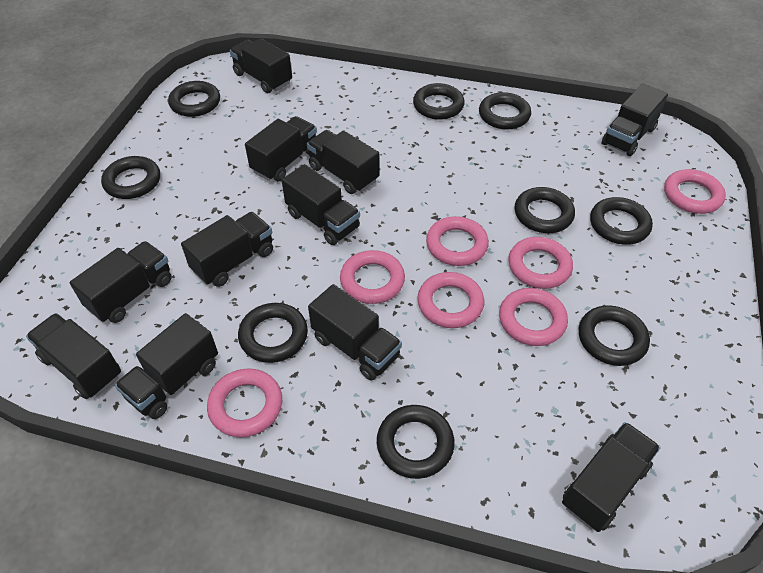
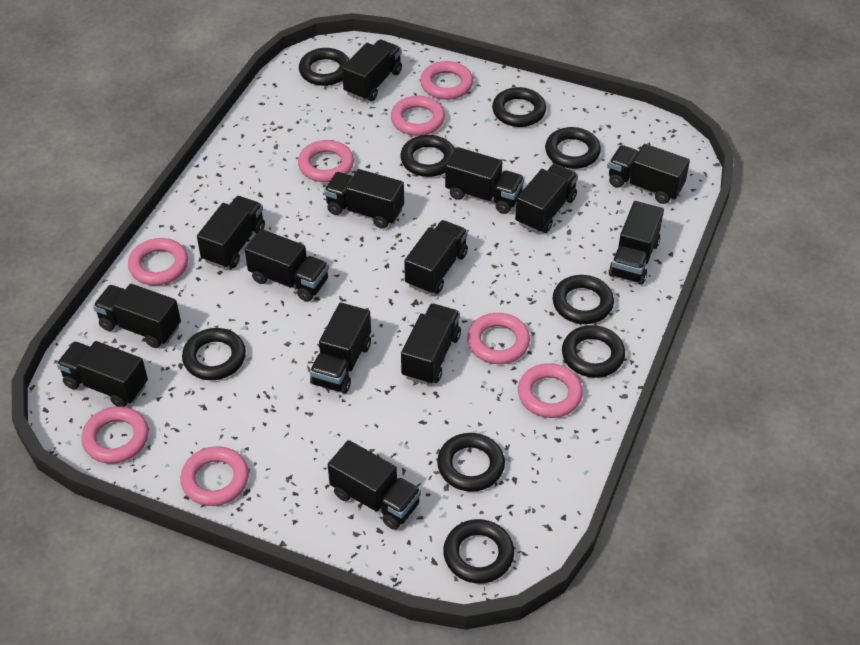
black truck: [26,313,121,399] [70,241,172,323] [115,313,218,419] [181,212,273,287] [230,38,292,93] [245,116,317,182] [282,164,360,245] [307,130,379,194] [308,284,402,381] [562,422,661,532] [602,84,668,156] = 11 -> [57,341,148,407] [93,284,181,348] [197,196,265,269] [245,229,329,302] [310,302,371,394] [324,169,404,229] [328,440,421,530] [342,39,402,101] [401,303,461,385] [404,220,468,294] [445,147,525,214] [515,164,578,233] [608,144,690,204] [609,201,664,285] = 14
pink ring: [207,368,282,437] [340,250,405,304] [417,272,484,328] [426,216,489,266] [499,288,568,346] [508,237,573,289] [664,169,726,214] = 7 -> [81,406,149,464] [128,238,188,285] [180,446,249,506] [298,140,354,182] [391,96,445,136] [420,61,473,100] [467,313,530,364] [518,363,583,418] = 8

